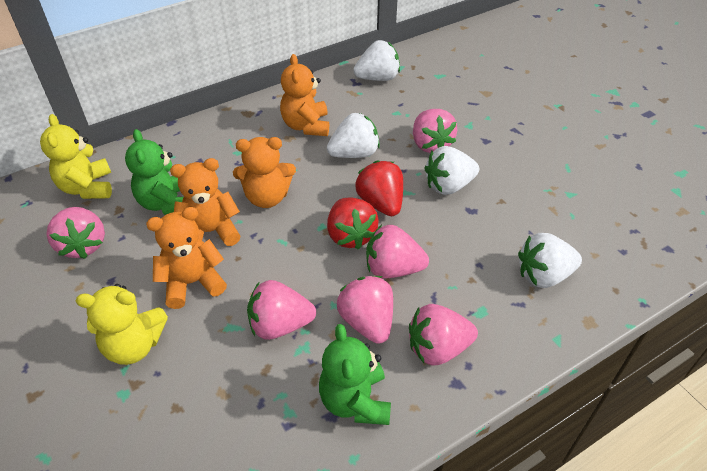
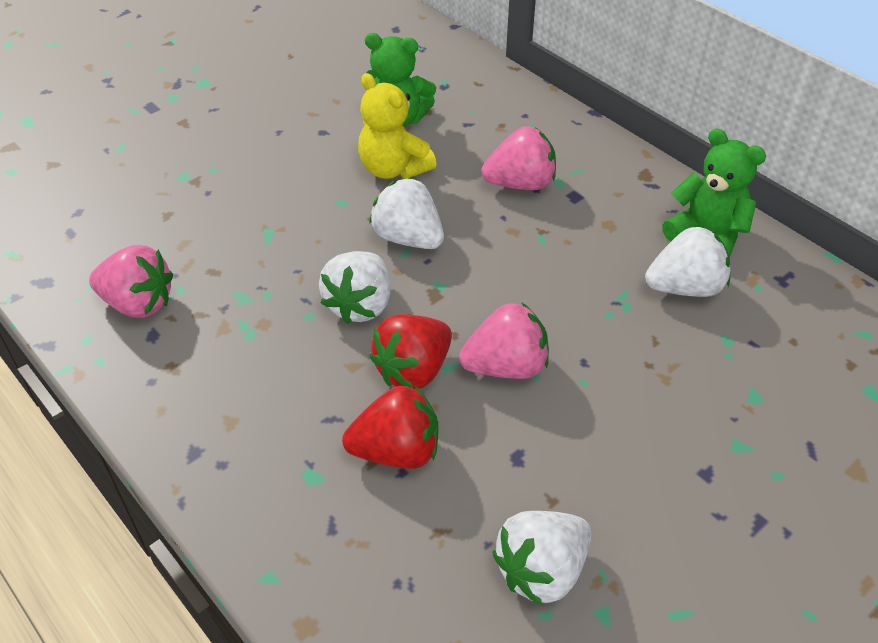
orange teddy bear: [146,207,227,309] [170,158,240,246] [233,137,296,208] [280,54,329,136] = 4 -> none = 0
pink strawberry: [47,207,105,259] [247,280,316,340] [337,276,393,344] [366,225,429,279] [409,304,478,366] [413,109,458,153] = 6 -> [89,245,173,318] [459,303,549,379] [481,126,556,190] = 3
yellow teddy bear: [40,114,112,199] [76,284,168,365] = 2 -> [358,73,437,179] = 1

